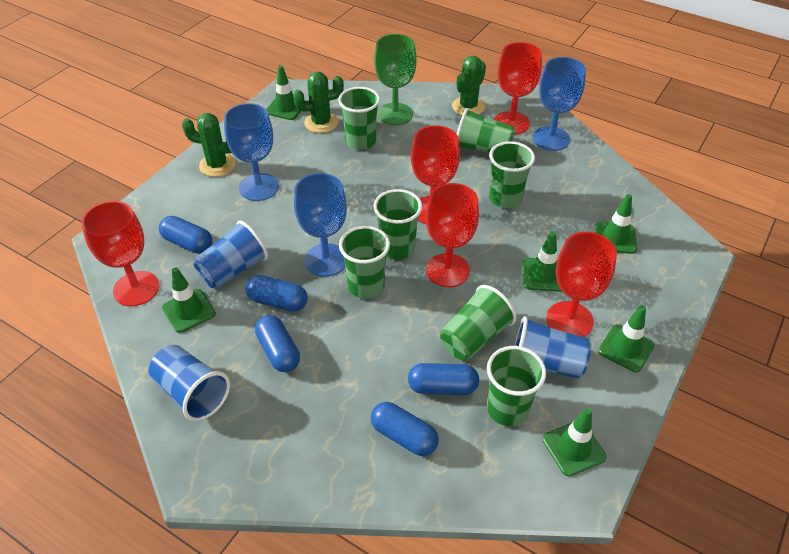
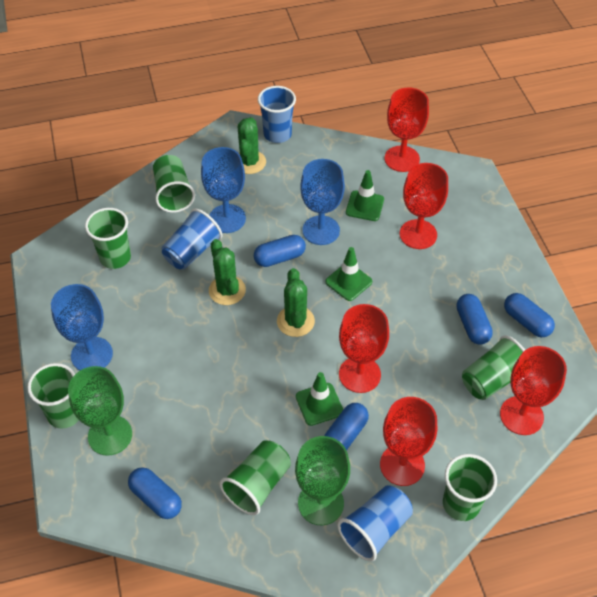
green cup: [338,87,380,150] [339,226,390,299] [373,189,422,260] [440,285,517,361] [457,108,516,153] [487,346,546,426] [489,141,535,208] = 7 -> [27,363,79,429] [85,208,131,269] [153,155,195,213] [220,440,291,515] [443,454,497,521] [462,335,525,400] = 6
green goblet: [374,34,416,125] = 1 -> [68,366,132,456] [295,436,350,525] = 2
green traffic cone: [162,267,216,333] [266,65,301,120] [522,231,562,291] [542,408,606,477] [595,194,637,254] [598,305,655,372] = 6 -> [296,372,343,426] [326,247,372,301] [346,170,384,221] = 3

